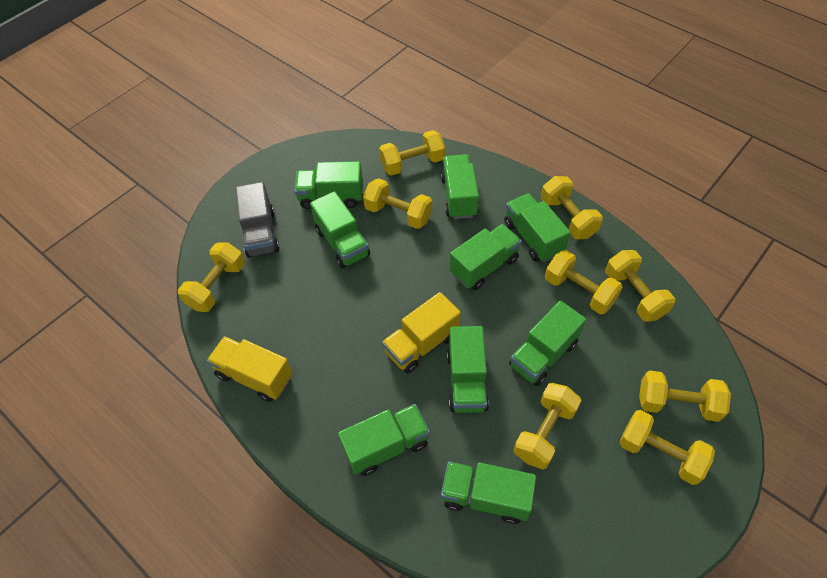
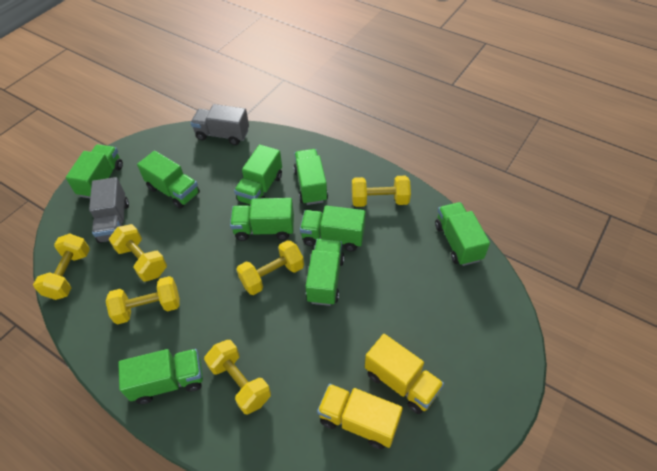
grey truck: [235,182,279,258] = 1 -> [89,177,129,243] [191,104,249,145] = 2
yellow dumbbell: [178,242,245,312] [363,178,432,229] [379,130,445,176] [514,383,581,470] [541,176,603,239] [545,250,623,314] [605,250,675,322] [620,410,715,485] [639,371,731,422] = 9 -> [33,233,90,300] [106,276,180,325] [109,224,167,282] [204,340,271,415] [236,240,304,295] [352,176,411,207] = 6

